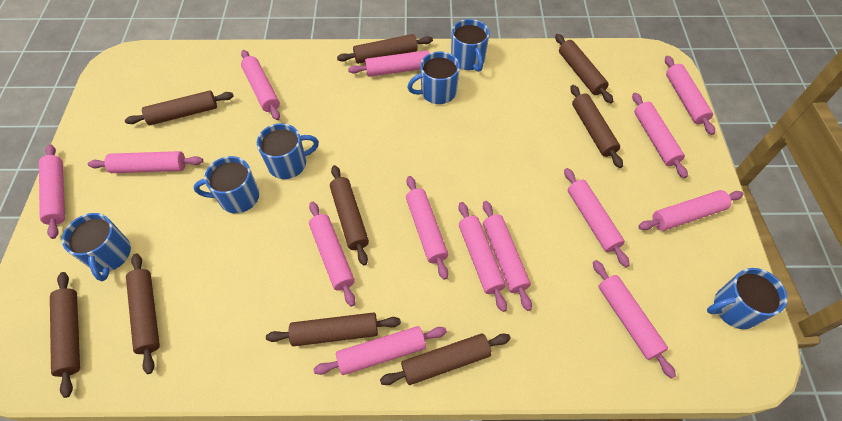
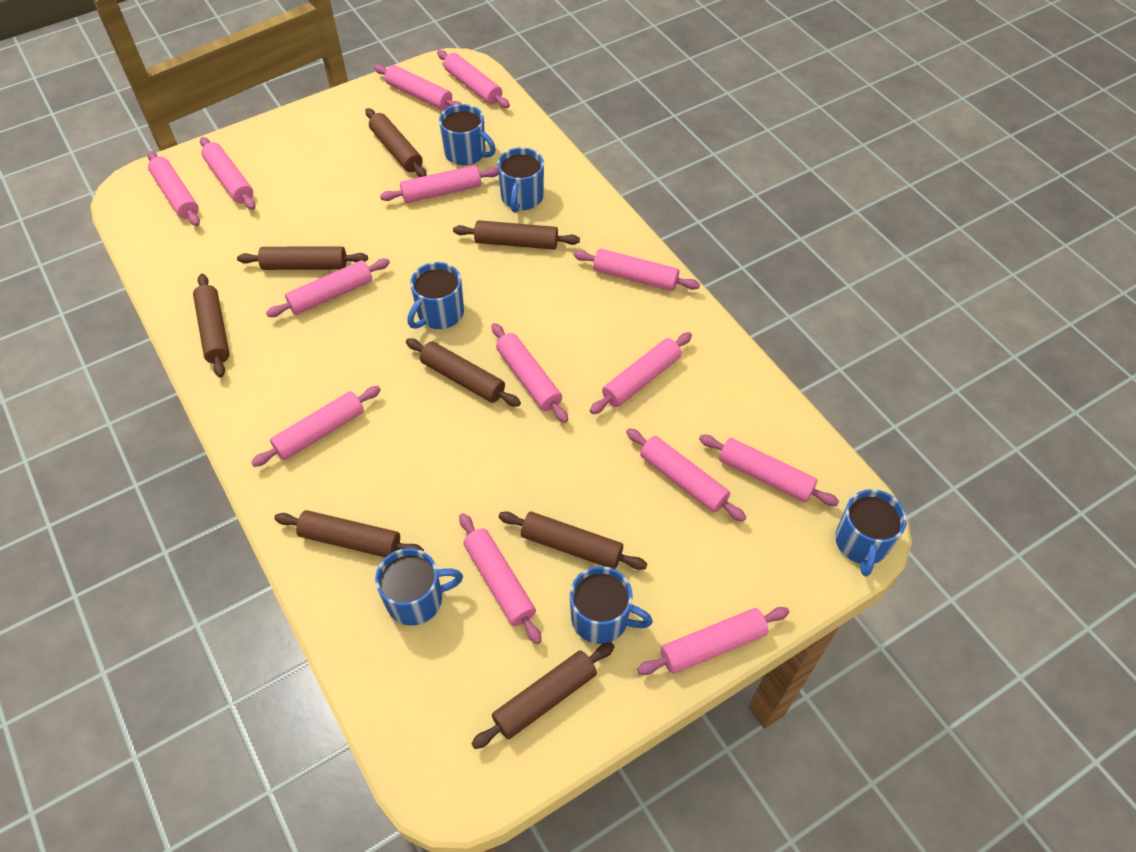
brown rolling pin: [50,272,80,398] [125,91,234,125] [126,254,160,374] [266,312,401,346] [330,165,369,265] [337,34,433,64] [380,333,511,385] [555,34,613,103] [570,85,623,168] = 9 -> [193,274,230,377] [237,246,368,270] [274,510,424,557] [365,108,427,177] [406,338,521,407] [453,220,580,250] [471,642,615,749] [499,511,647,570] = 8

